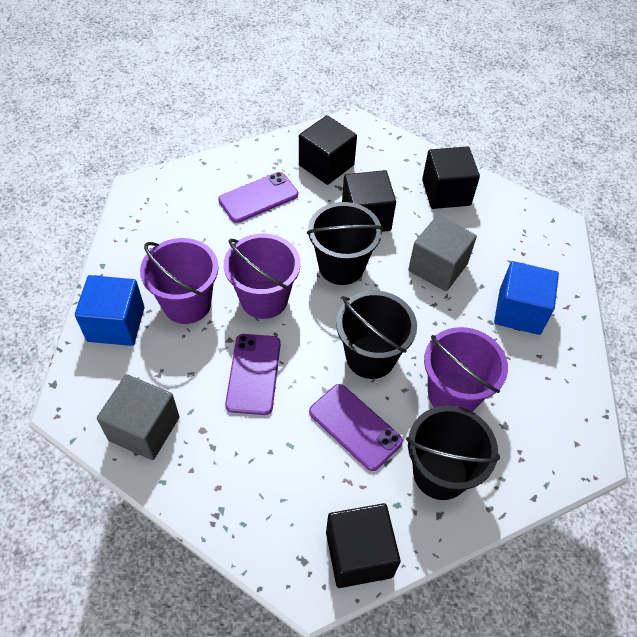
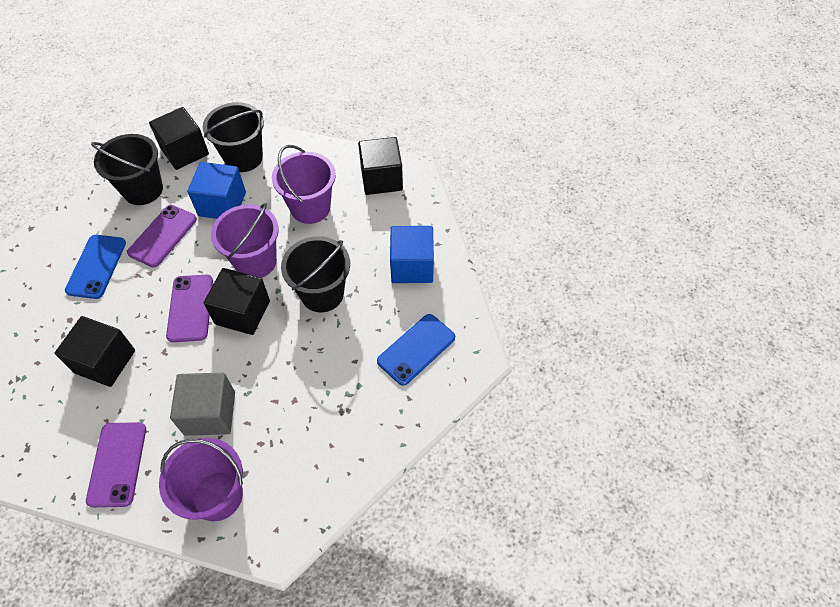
blue phone: none = 0 -> [65,235,126,299] [377,314,455,386] = 2
grey cube: [97,374,180,460] [408,215,477,291] = 2 -> [170,373,235,436] = 1

